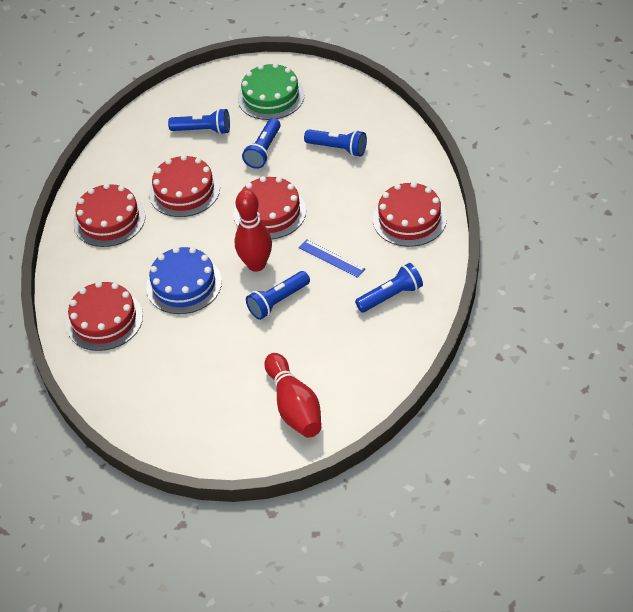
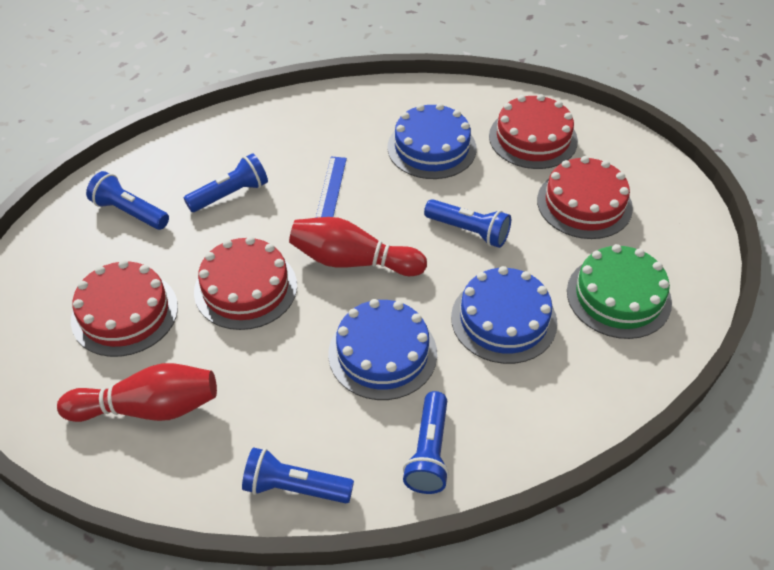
blue cake: [146,247,222,314] = 1 -> [328,299,437,400] [387,103,477,179] [451,266,557,364] = 3
red cake: [66,281,143,351] [73,183,146,247] [149,155,220,217] [234,176,306,239] [373,182,447,247] = 5 -> [71,260,178,357] [194,237,297,330] [489,94,578,169] [537,156,633,239] = 4

